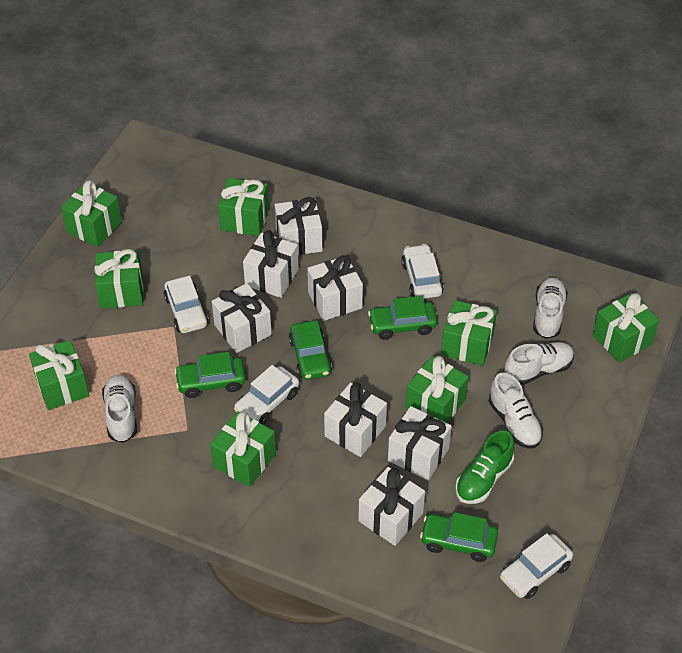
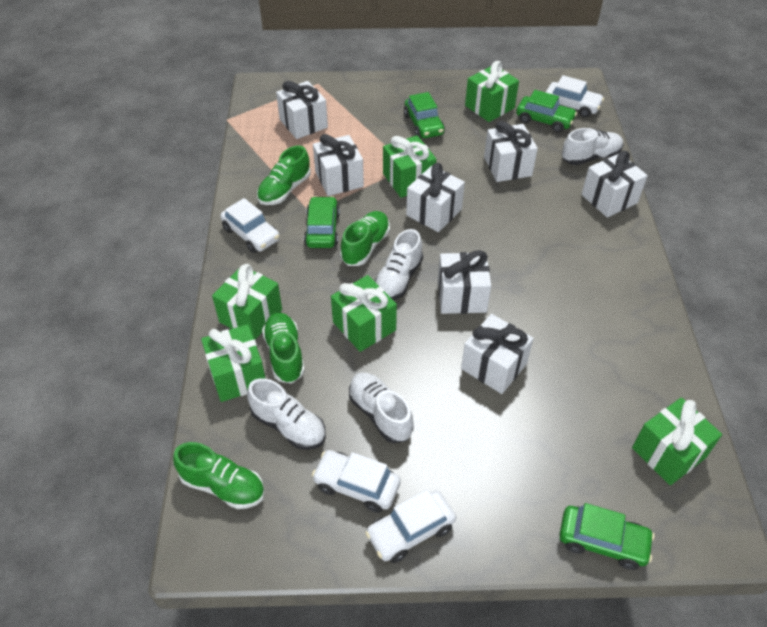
green gift: [29,340,89,410] [61,180,122,247] [95,249,144,309] [210,411,276,487] [218,178,269,236] [406,356,469,423] [441,300,497,366] [593,293,659,363] = 8 -> [201,324,266,402] [212,264,282,340] [331,275,397,352] [383,135,436,198] [465,61,519,122] [632,398,722,485] = 6
green shoe: [455,431,515,504] = 1 -> [173,442,265,509] [257,146,311,205] [262,313,305,383] [340,211,390,266] = 4

